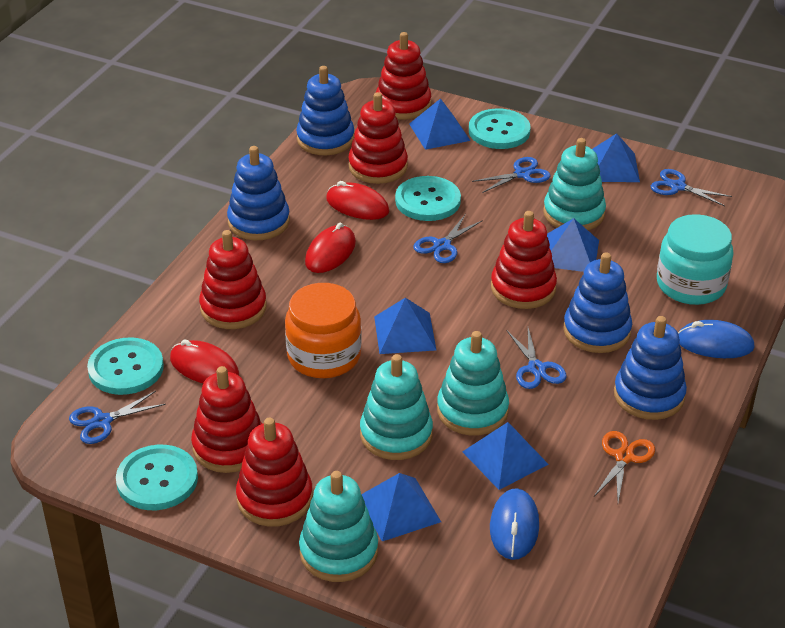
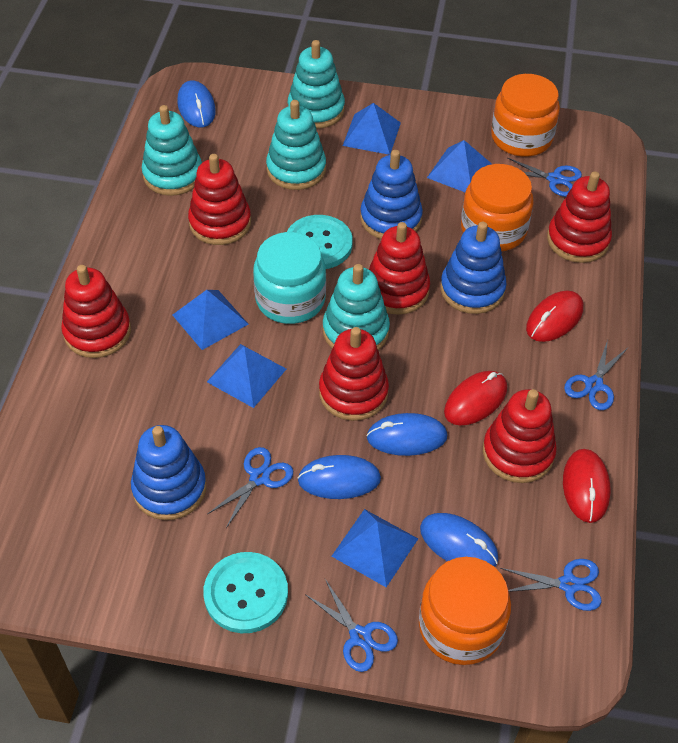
blue mouse: [490,488,539,560] [678,320,755,358] = 2 -> [177,80,216,128] [297,455,381,499] [366,413,447,456] [420,513,499,567] = 4
blue pyramid: [361,473,441,541] [374,298,436,354] [409,98,470,150] [462,422,549,490] [547,218,599,272] [592,133,640,182] = 6 -> [173,290,248,350] [207,344,286,408] [332,509,418,587] [343,103,401,155] [427,140,492,192] = 5
blue stacking toy: [227,146,290,240] [296,66,354,155] [563,253,632,353] [614,316,687,420] = 4 -> [131,425,206,520] [360,150,423,239] [441,222,507,314] = 3
orange jar: [285,283,362,378] = 1 -> [419,557,511,665] [461,164,534,251] [491,74,560,157] = 3
orange scissors: [594,431,655,502] = 1 -> none = 0
turquoise button: [87,337,164,395] [116,445,198,510] [395,176,461,221] [469,108,531,149] = 4 -> [203,552,288,633] [287,215,353,269] = 2

